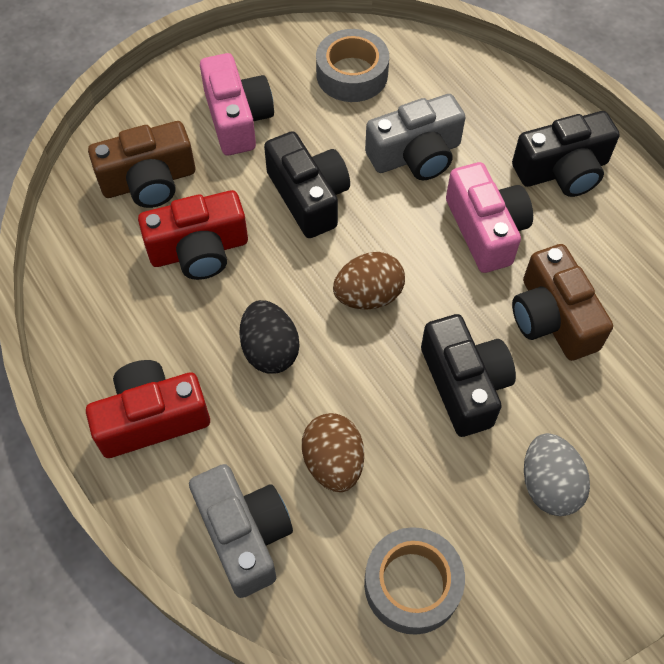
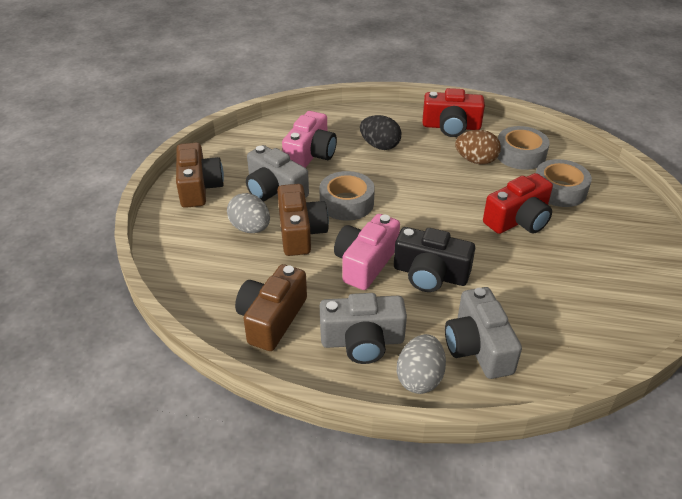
black camera: [264,131,350,238] [421,314,516,437] [512,111,620,197] = 3 -> [394,227,475,292] = 1
brown camera: [88,121,195,208] [512,244,613,361] = 2 -> [176,142,224,208] [235,264,307,351] [277,184,329,256] = 3
brown egg: [302,413,364,492] [333,252,405,309] = 2 -> [455,130,501,164] = 1
grey camera: [189,464,293,598] [365,94,466,180] = 2 -> [246,145,309,202] [320,293,407,364] [445,287,522,379] = 3
grey egg: [524,433,590,516] = 1 -> [227,193,270,233] [397,334,446,394] = 2
grey tape: [316,29,389,102] [364,527,465,635] = 2 -> [319,171,375,221] [497,126,550,170] [536,159,592,207] = 3

